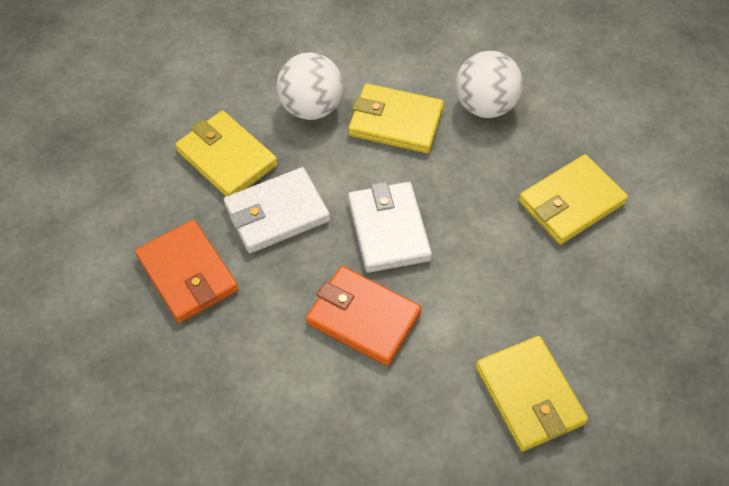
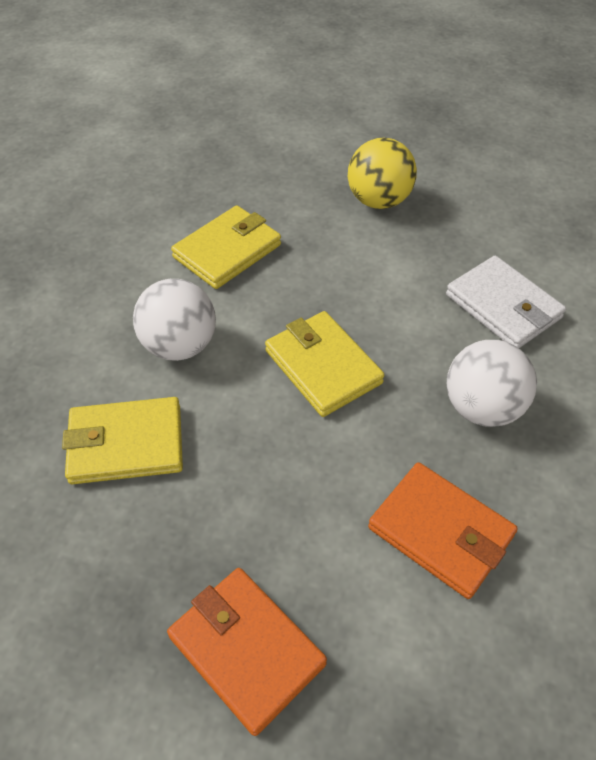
white wallet: [224,167,330,253] [348,182,432,273] = 2 -> [446,256,566,348] = 1
yellow ball: none = 0 -> [348,138,417,209] = 1
yellow wallet: [175,111,278,196] [348,83,444,153] [476,336,588,452] [519,154,628,245] = 4 -> [62,397,183,484] [171,205,281,289] [265,311,384,417] = 3

